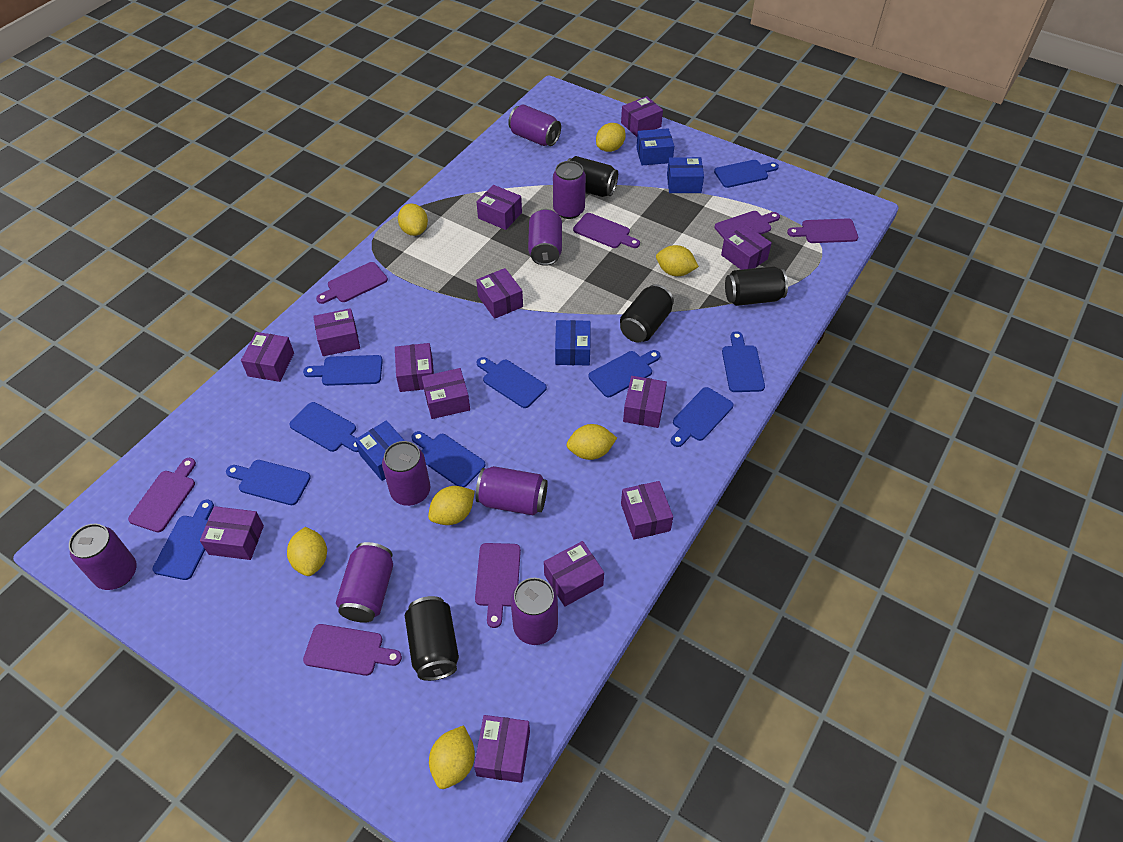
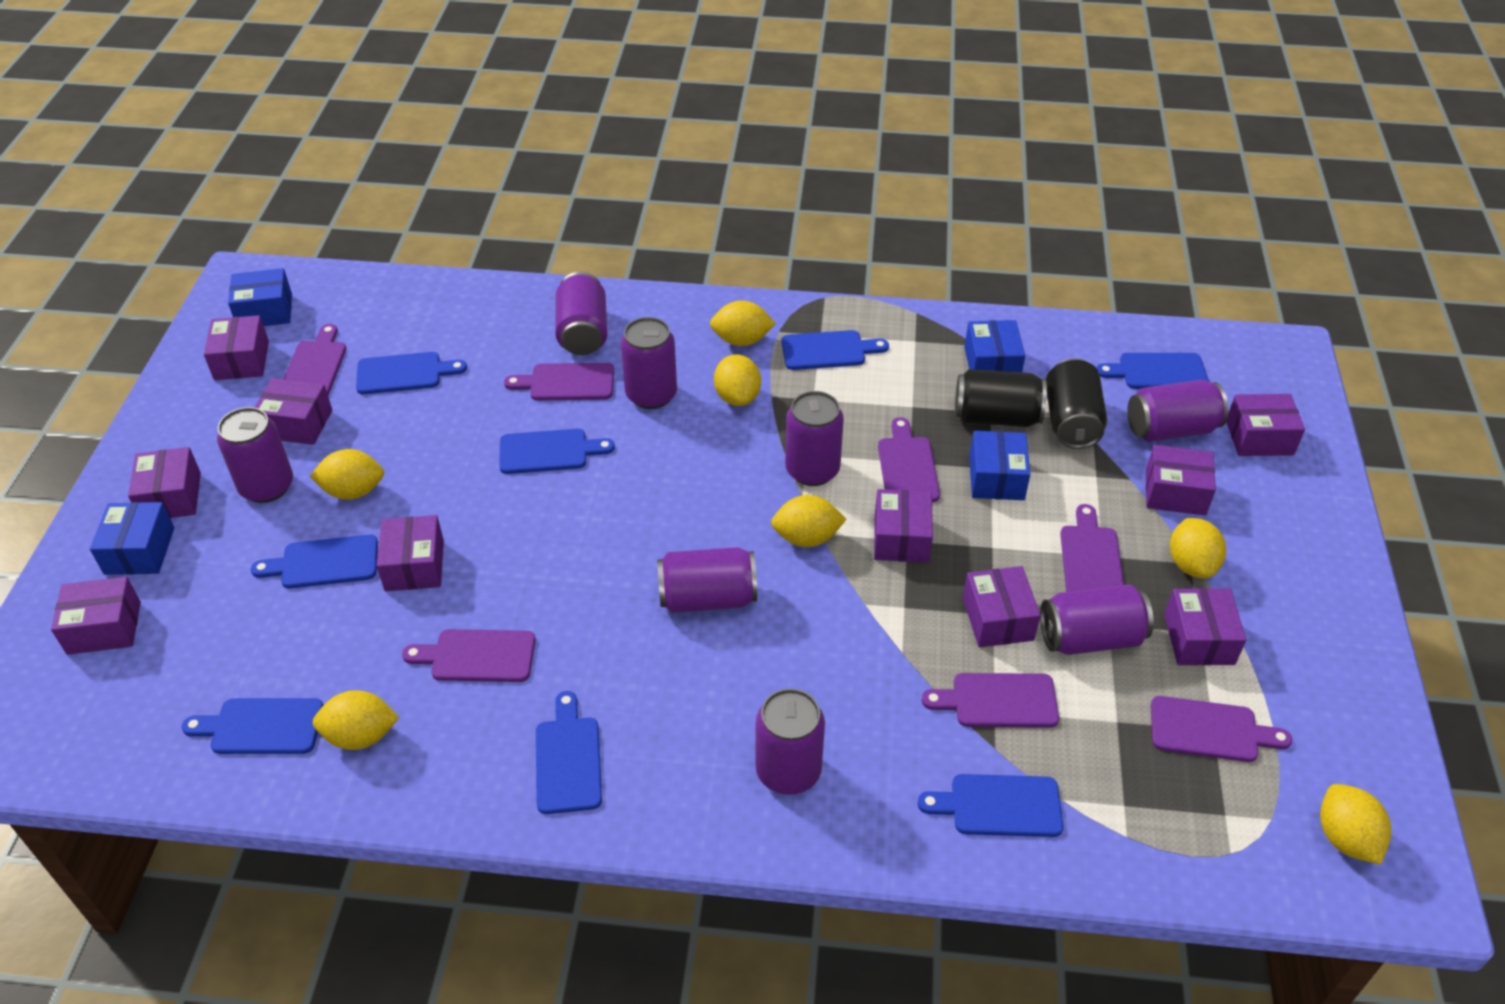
black can: [405,596,459,681] [567,156,618,197] [620,284,674,342] [725,266,788,306] = 4 -> [955,369,1047,427] [1046,358,1107,449] = 2
blue cutting board: [152,500,214,580] [226,460,311,505] [289,402,359,452] [303,355,383,386] [411,431,486,487] [477,357,547,408] [589,350,660,397] [671,387,733,447] [714,160,779,188] [722,331,765,392] = 10 -> [182,698,324,754] [251,534,378,589] [356,352,467,394] [499,429,615,474] [536,691,602,814] [781,330,889,370] [917,774,1063,837] [1096,353,1209,389] = 8
purple box: [200,506,264,560] [241,332,294,382] [313,308,360,356] [395,343,434,392] [422,368,470,419] [474,715,530,783] [476,268,523,319] [477,185,522,230] [544,541,604,607] [621,96,663,137] [621,481,673,540] [623,376,667,428] [721,225,772,270] = 13 -> [51,577,141,655] [128,447,201,518] [204,315,269,380] [254,378,332,445] [377,515,444,591] [874,489,933,563] [963,566,1041,647] [1146,445,1216,516] [1164,588,1246,665] [1226,394,1305,456] = 10

